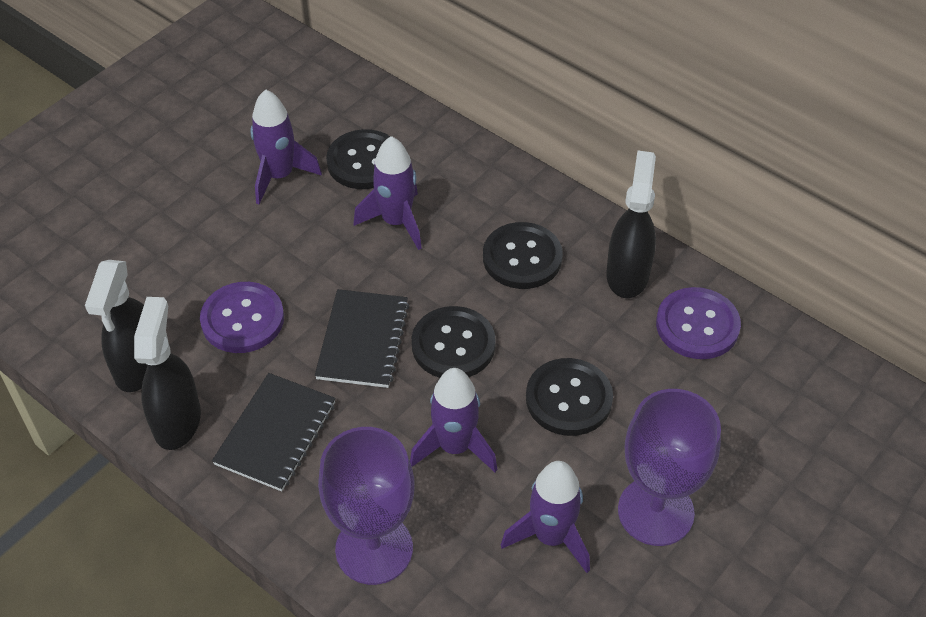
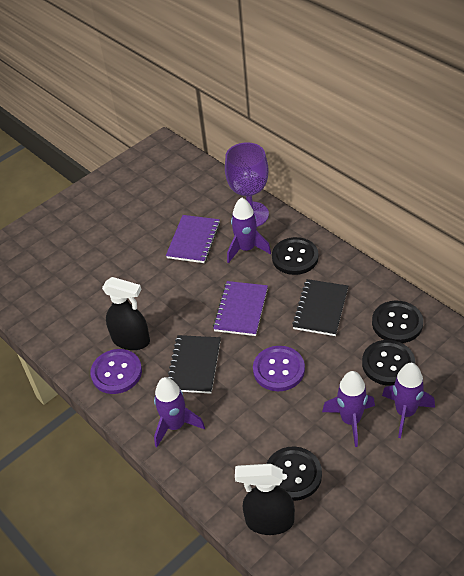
black spray bottle: [85,260,147,392] [134,297,201,450] [606,151,656,298] = 3 -> [102,277,150,350] [235,464,295,535] = 2
purple goblet: [318,427,415,585] [618,389,721,546] = 2 -> [225,142,269,227] = 1
purple notebook: none = 0 -> [166,215,220,263] [213,281,268,336] = 2

